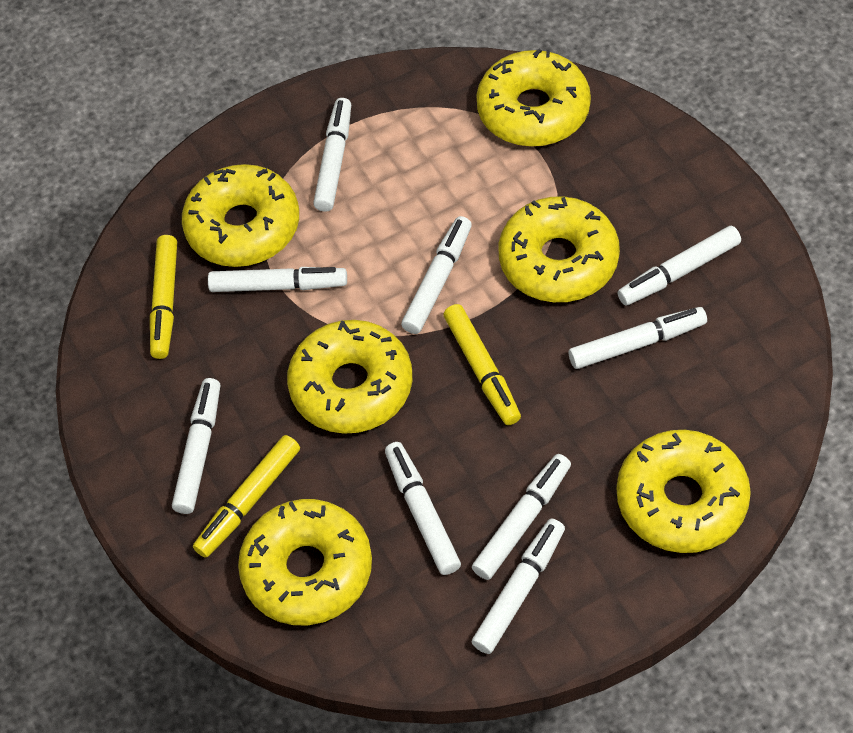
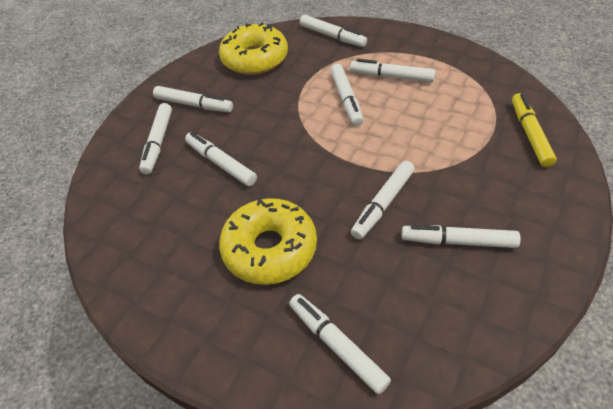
yellow donut: [182,164,299,267] [238,499,372,625] [287,320,412,434] [476,49,591,147] [499,196,620,302] [617,430,751,553] = 6 -> [219,23,288,75] [219,198,317,285] = 2
yellow marker: [150,235,177,359] [193,435,300,558] [443,304,521,425] = 3 -> [512,93,557,167] = 1

